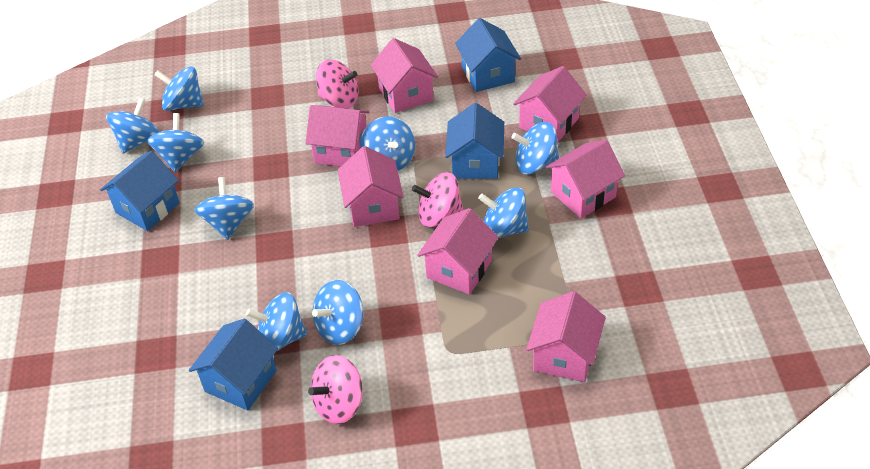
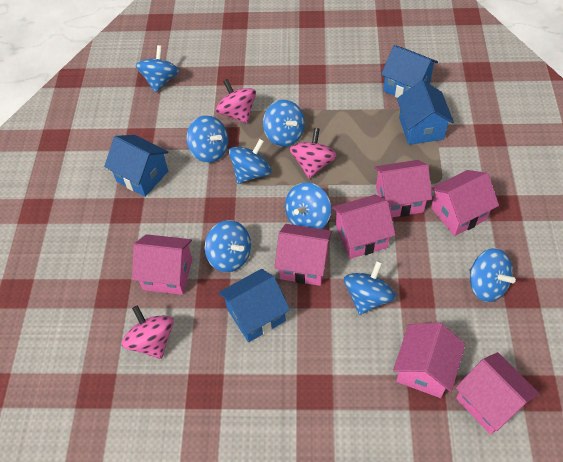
blue spinning top: [106,98,159,154] [147,113,204,173] [154,66,204,111] [194,177,254,240] [246,292,307,352] [312,280,363,345] [360,117,415,171] [478,188,529,238] [511,122,559,174] = 9 -> [136,45,179,93] [186,115,229,163] [204,220,251,272] [229,138,271,184] [263,100,305,147] [285,182,331,229] [344,261,396,315] [470,248,516,302] = 8

